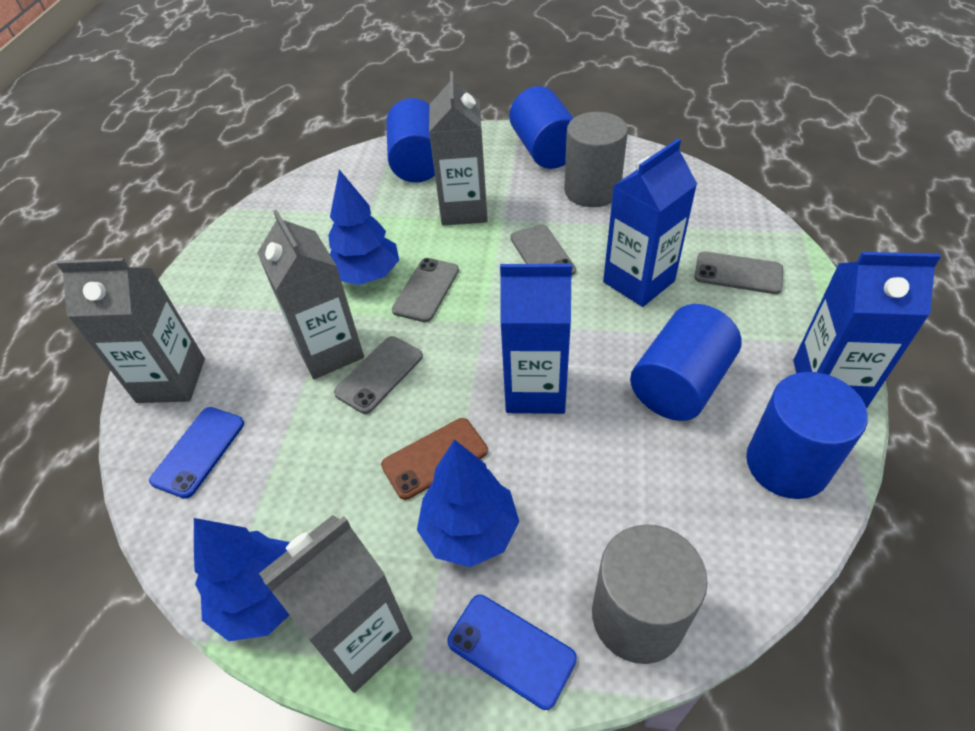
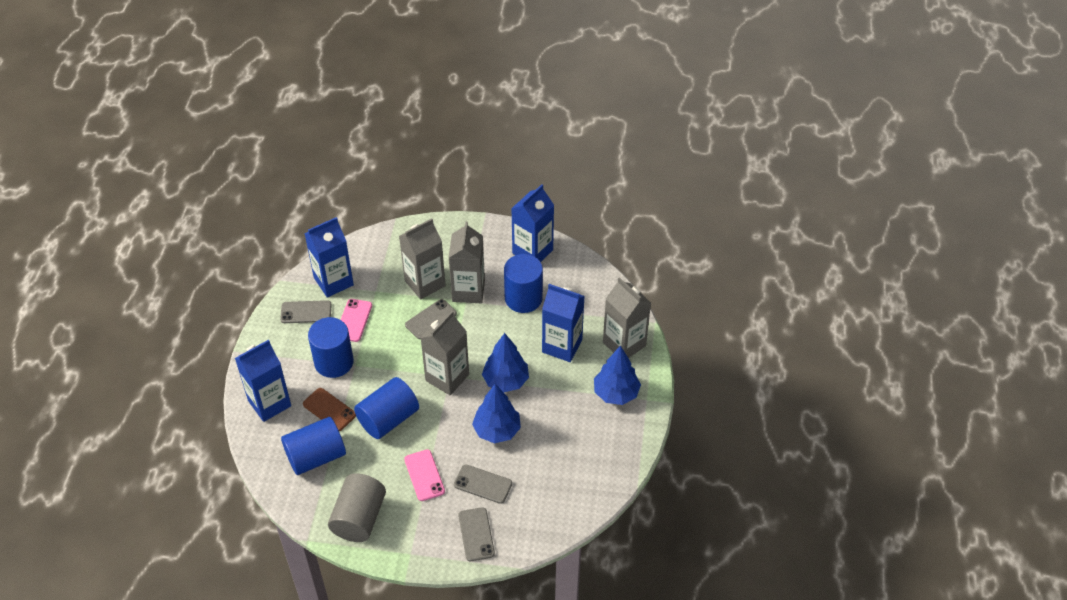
blue carton: [500,264,572,414] [603,138,697,307] [793,252,941,409] = 3 -> [235,339,291,422] [304,217,354,297] [511,184,554,262] [542,284,585,362] = 4
blue phone: [149,407,244,499] [447,595,577,710] = 2 -> none = 0
grey cylinder: [564,112,628,207] [592,524,708,664] = 2 -> [328,473,386,542] = 1
pink phone: none = 0 -> [341,299,372,342] [404,449,445,501] = 2

